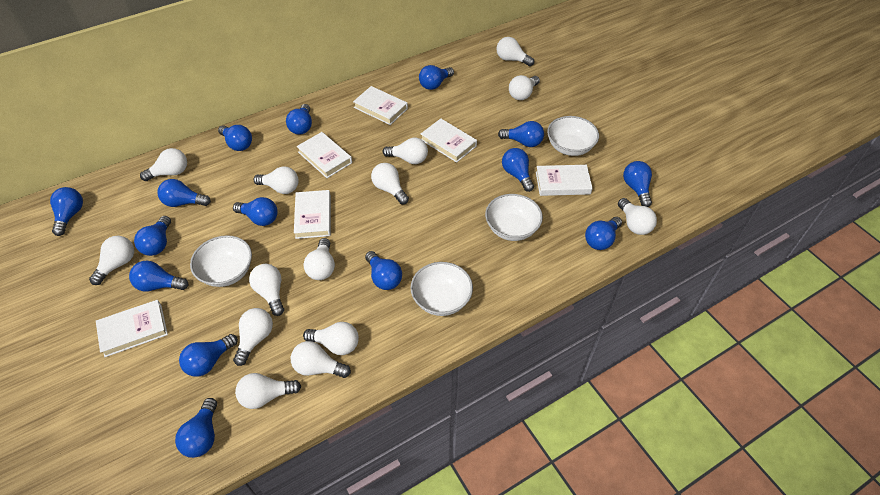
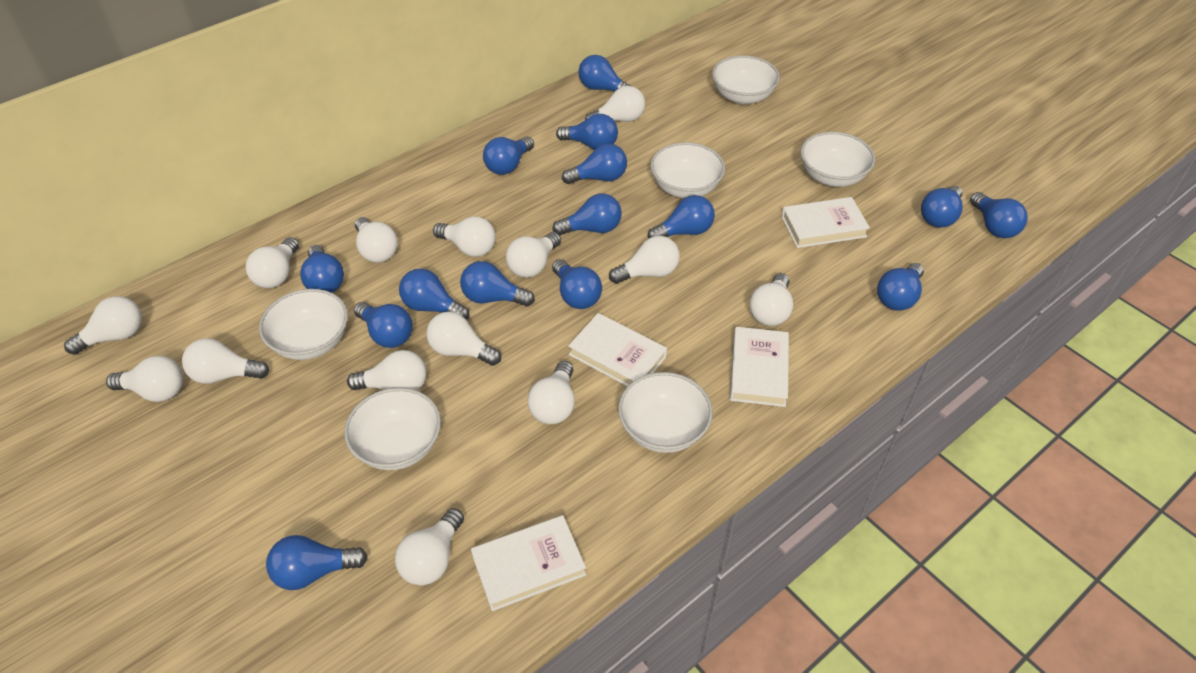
white book: [96,300,168,357] [294,190,331,239] [297,132,352,178] [353,86,408,125] [421,119,477,163] [536,165,593,196] = 6 -> [471,515,586,611] [568,313,667,386] [730,327,789,407] [781,197,870,248] = 4
white bowl: [190,235,252,287] [410,262,473,316] [485,194,543,241] [547,116,599,156] = 4 -> [259,289,348,360] [344,388,441,470] [618,372,713,453] [650,142,725,198] [712,55,780,104] [800,132,875,187] = 6

